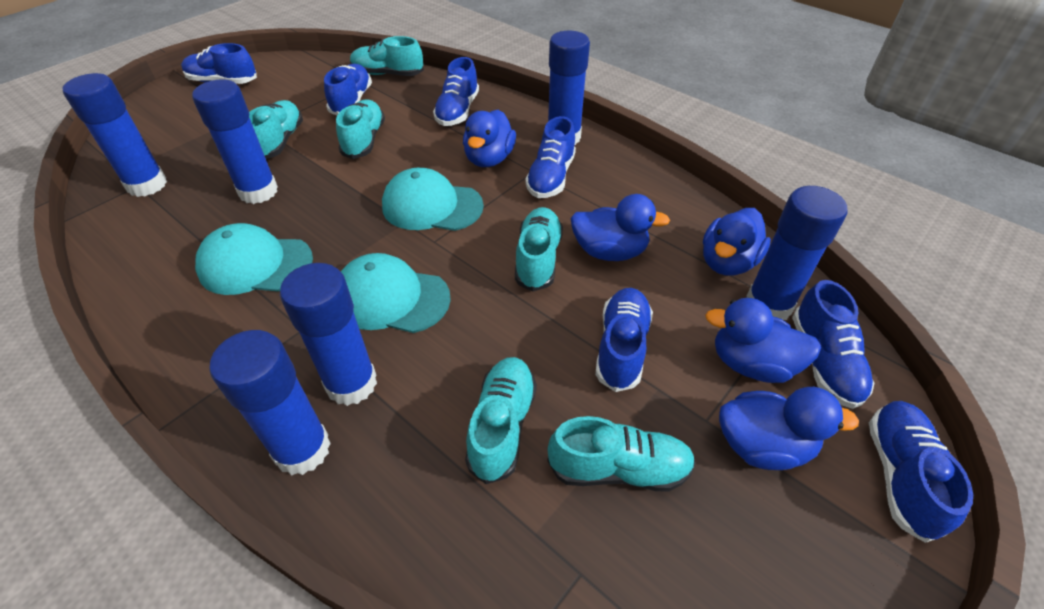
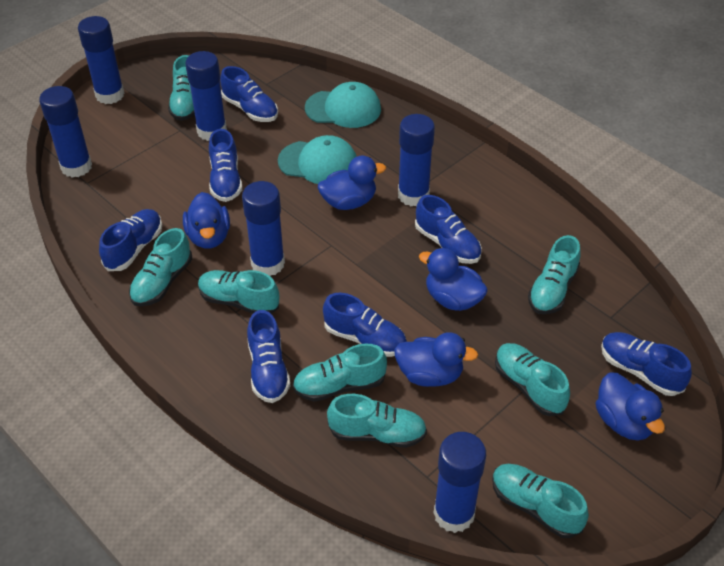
turquoise cap: [195,223,313,295] [341,253,451,333] [382,168,484,231] = 3 -> [278,135,356,184] [305,82,381,128] = 2
turquoise shoe: [249,100,303,159] [336,99,385,159] [350,36,424,76] [465,357,537,484] [515,207,563,292] [547,416,696,492] = 6 -> [129,228,192,306] [168,55,195,121] [198,270,279,314] [292,344,387,401] [327,394,427,448] [492,464,589,538] [495,343,570,416] [528,235,580,315] = 8

